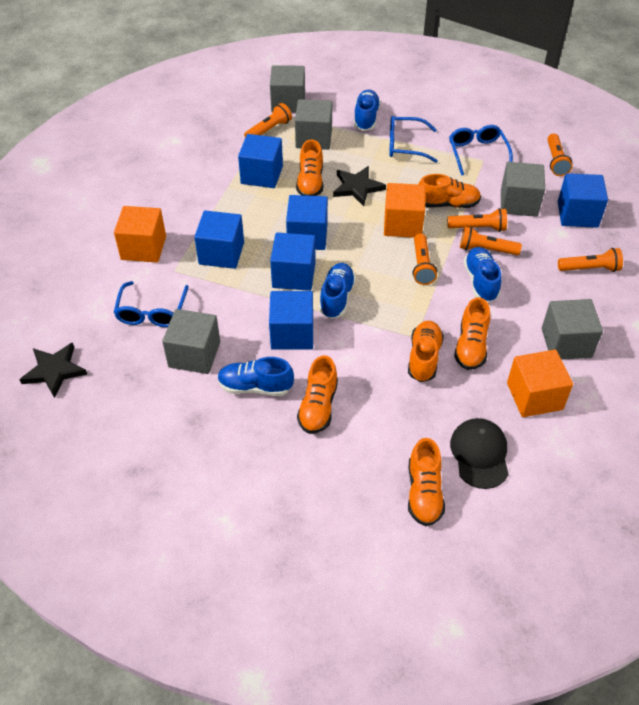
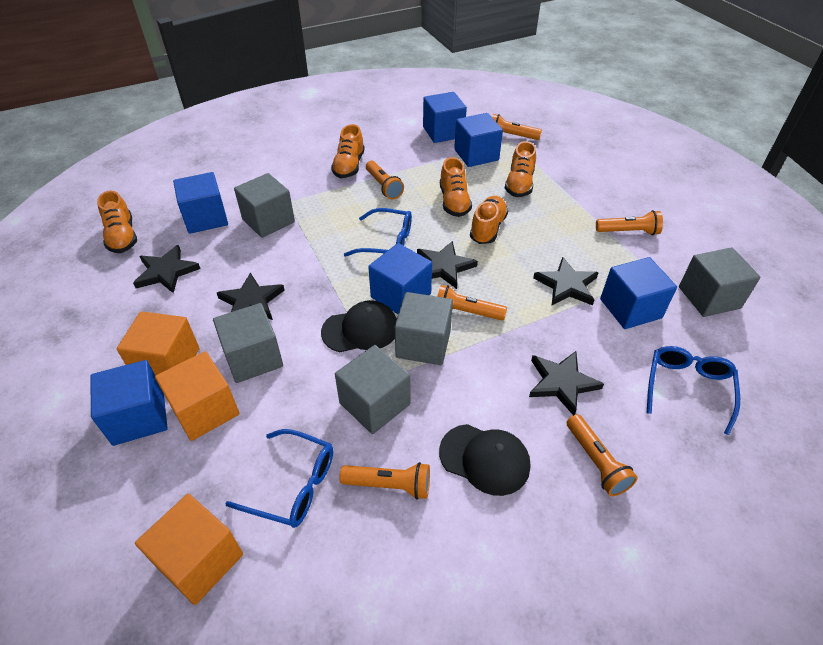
black cap: [450,418,509,489] = 1 -> [321,300,397,352] [439,424,530,496] = 2
black star: [19,342,87,398] [333,166,386,206] = 2 -> [133,245,201,293] [217,273,285,320] [417,241,478,289] [529,351,604,415] [533,257,599,305] = 5
blue shoe: [218,357,294,396] [319,263,356,319] [354,90,380,131] [464,247,502,302] = 4 -> none = 0
orange shoe: [296,139,323,196] [297,355,338,434] [408,321,444,382] [408,438,445,526] [419,174,481,208] [454,297,490,370] = 6 -> [97,191,137,253] [331,124,365,178] [440,157,472,217] [470,196,508,244] [505,141,536,197] = 5

